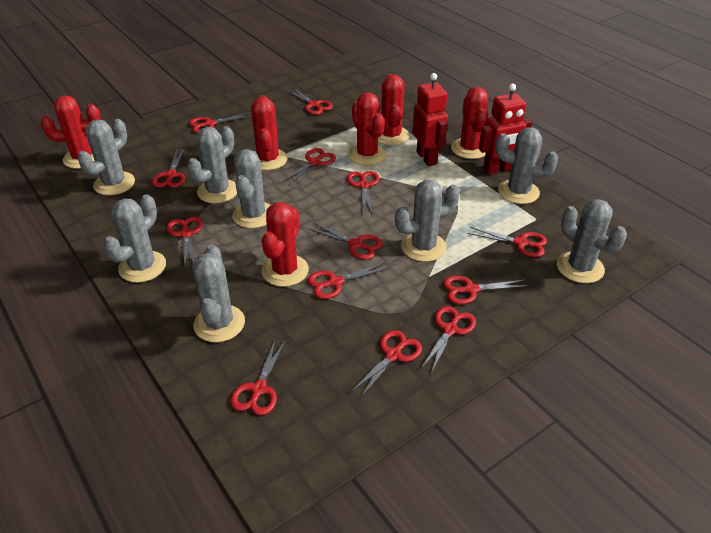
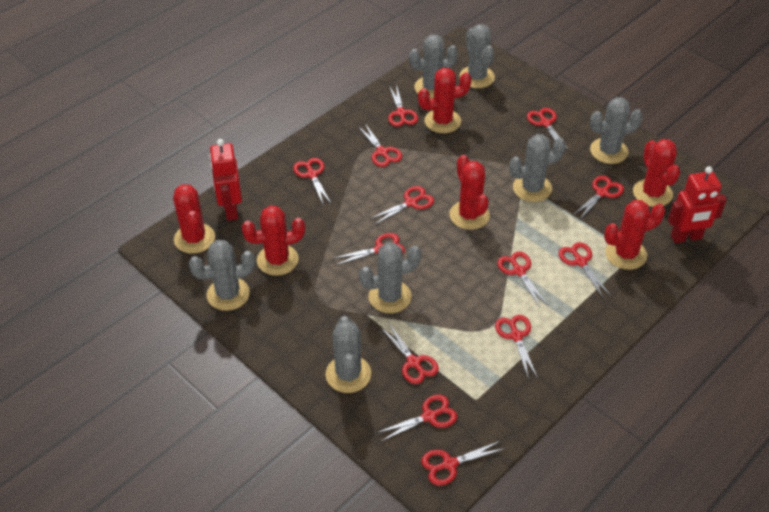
grey cactus: [78,119,135,195] [103,194,166,283] [187,126,237,203] [192,245,245,342] [232,149,271,228] [395,180,460,262] [495,127,558,204] [557,199,627,283] = 8 -> [189,240,255,311] [325,316,371,393] [359,243,421,313] [409,35,458,99] [460,24,495,88] [509,134,566,202] [590,97,643,164] = 7

